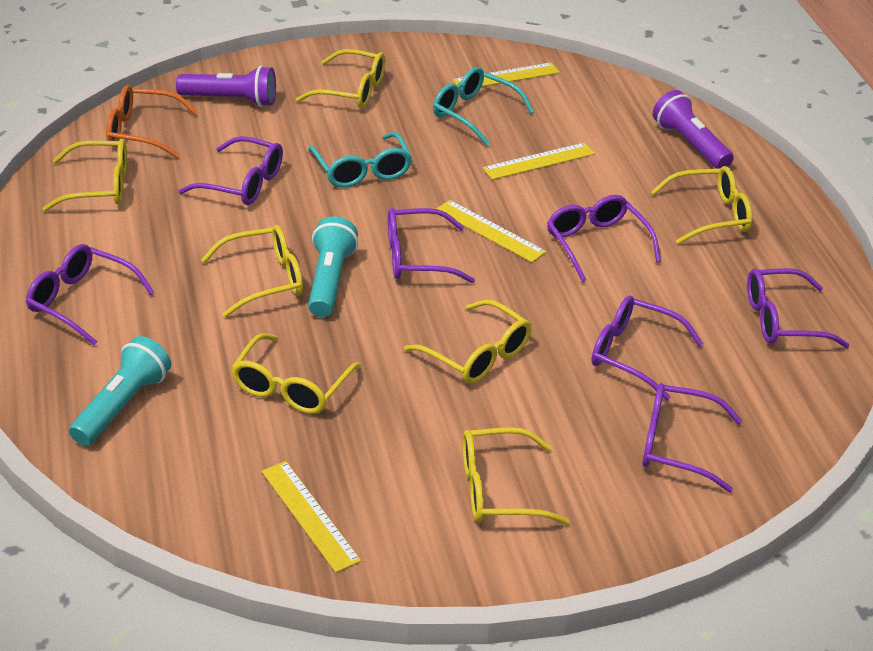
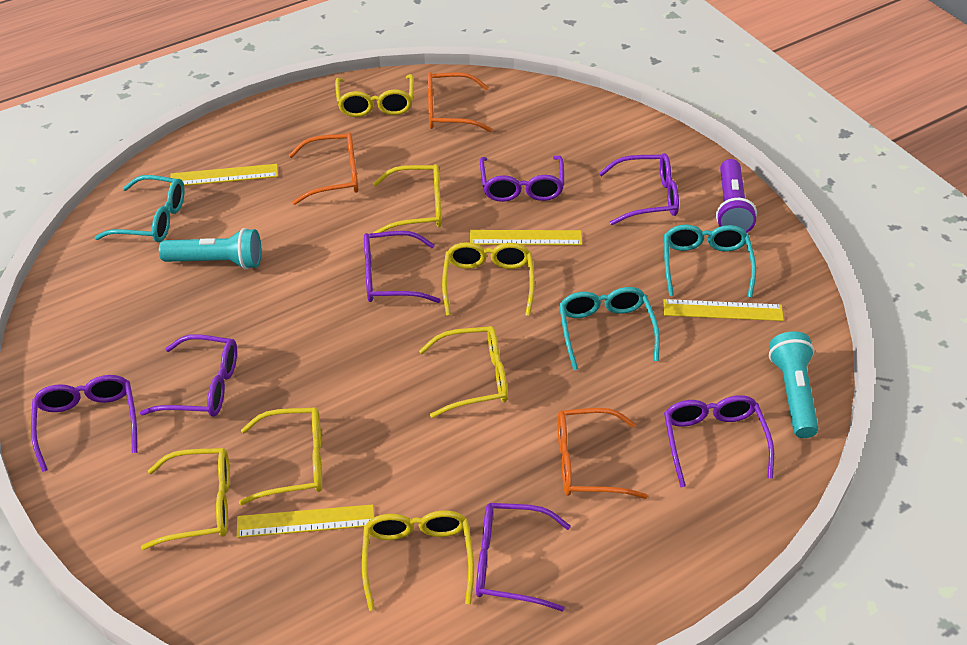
orange glasses: [106,85,198,159] = 1 -> [289,132,358,205] [427,72,492,132] [557,408,648,499] = 3
purple flashlight: [176,66,276,107] [653,90,734,169] = 2 -> [716,159,757,233] = 1
turquoise glasses: [308,132,412,188] [433,67,534,146] = 2 -> [94,175,185,242] [559,287,660,370] [664,225,756,297] = 3

